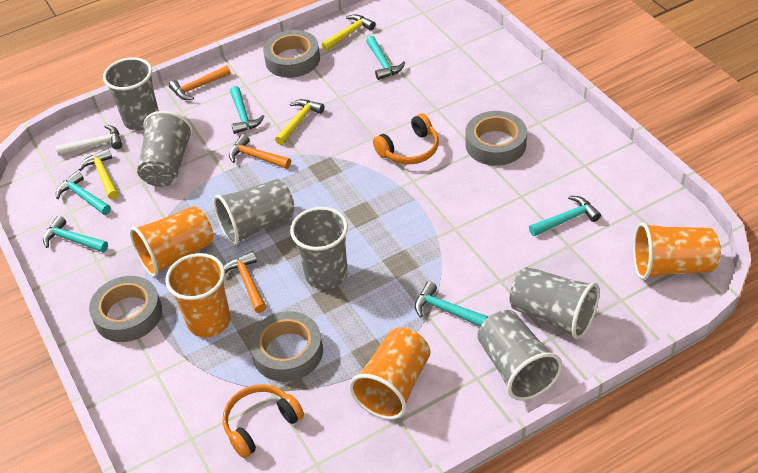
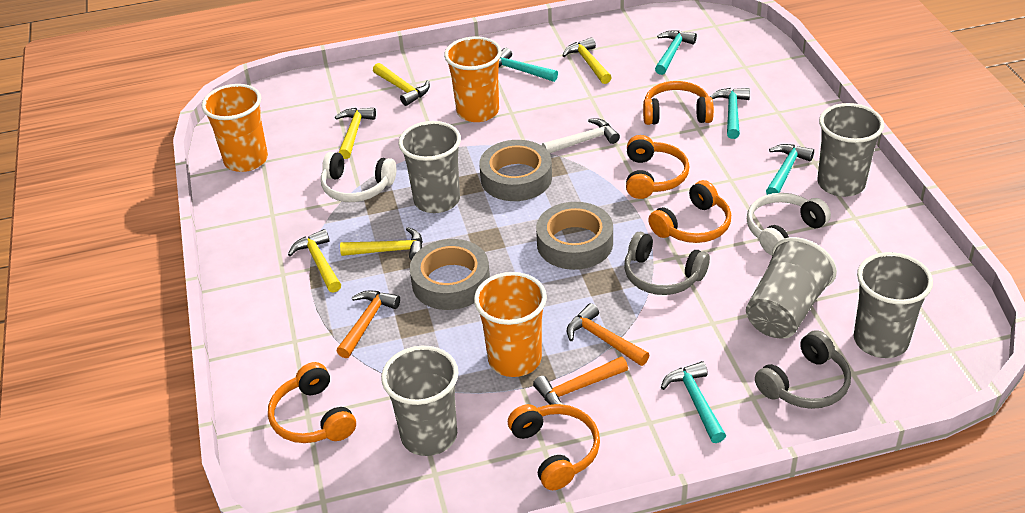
grey cup: [103,57,159,130] [137,111,193,187] [214,179,295,246] [290,207,348,289] [477,310,562,400] [510,267,600,339] = 6 -> [381,346,458,456] [399,121,461,213] [746,237,837,339] [818,103,884,197] [854,252,933,358] = 5
grey headphones: none = 0 -> [624,232,710,295] [755,330,851,409] = 2
grey tape: [89,276,162,342] [250,311,323,382] [263,30,320,78] [465,111,527,166] = 4 -> [410,239,490,310] [479,140,552,201] [536,202,613,270] = 3
orange cup: [130,206,214,277] [165,253,230,338] [349,328,430,420] [633,222,720,280] = 4 -> [202,84,268,172] [444,36,502,122] [474,272,547,377] = 3
orange headphones: [222,384,304,458] [373,113,439,164] = 2 -> [268,362,356,443] [508,404,600,490] [626,135,689,199] [643,81,714,125] [648,180,731,243] = 5
turquoise hammer: [43,216,108,252] [56,171,111,215] [230,86,265,134] [366,36,405,80] [415,281,488,327] [529,196,601,236] = 6 -> [499,48,558,82] [655,30,697,75] [661,361,726,443] [710,88,750,139] [766,144,814,195] = 5
white headphones: none = 0 -> [321,152,396,202] [747,193,831,255] = 2
yellow hammer: [78,149,119,199] [275,99,324,145] [321,14,376,51] = 3 -> [288,229,341,293] [335,108,376,159] [340,227,423,260] [373,63,430,106] [562,37,612,84] = 5

